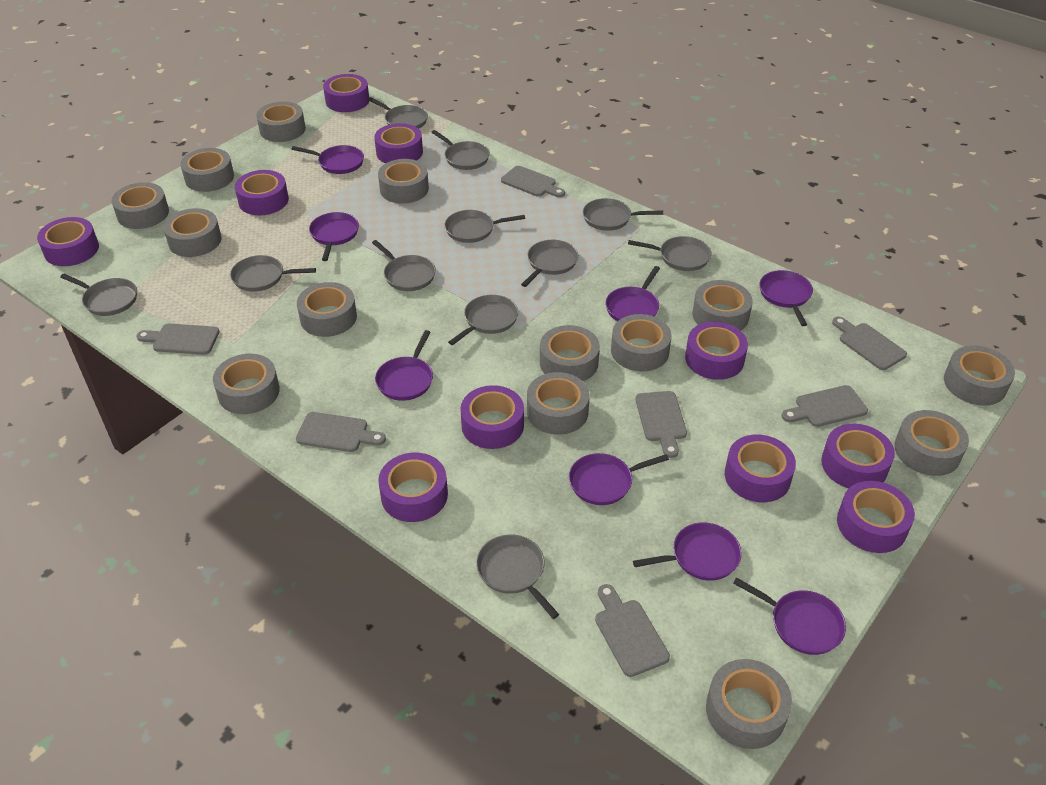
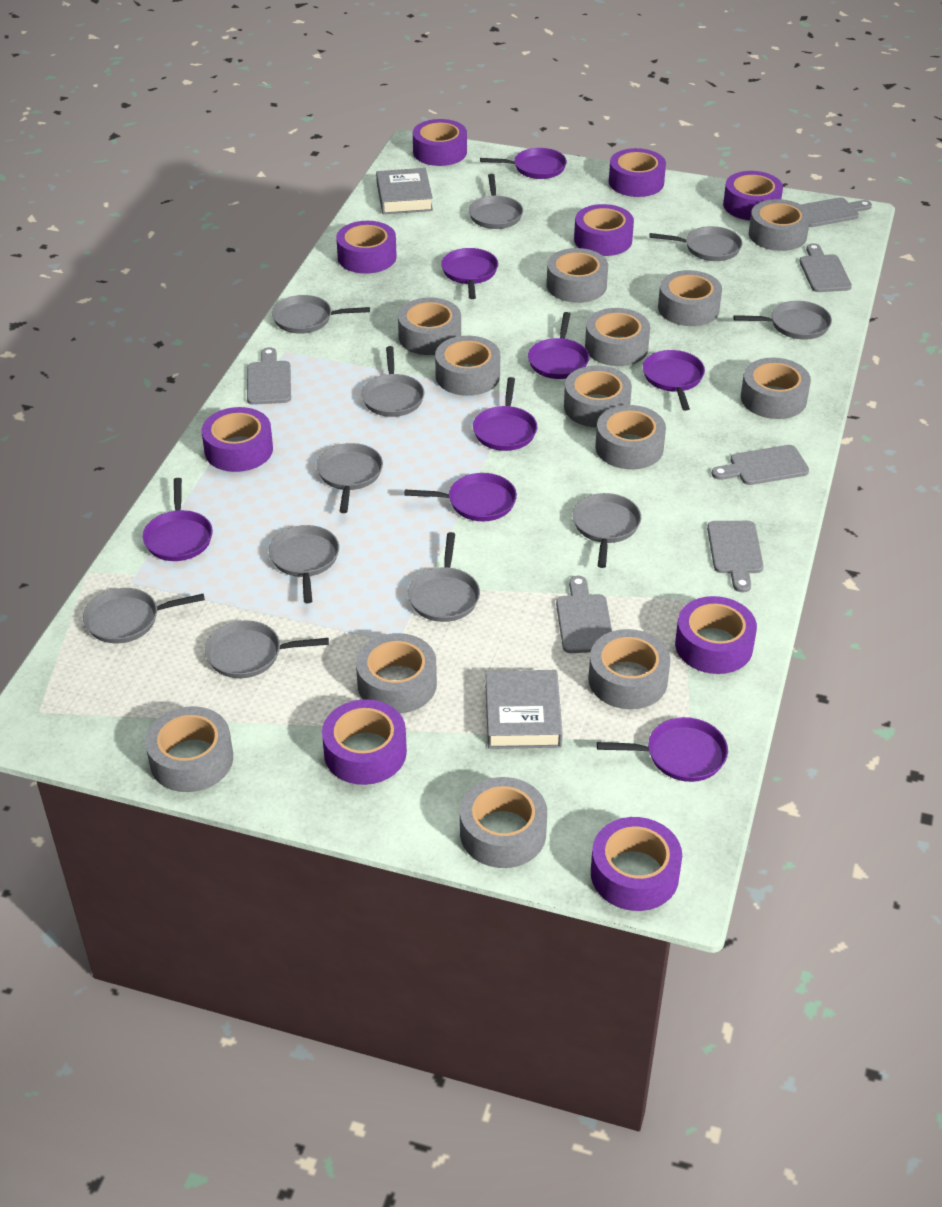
grey book: none = 0 -> [376,168,433,214] [486,670,563,749] = 2
grey cutting board: [136,323,220,355] [296,412,386,452] [501,166,565,197] [595,584,670,677] [635,391,687,458] [782,385,868,427] [832,317,907,370] = 7 -> [247,347,291,405] [556,576,612,653] [707,521,764,593] [711,445,809,485] [799,243,852,292] [800,197,872,227] = 6
grey tape: [111,182,169,229] [163,208,222,257] [180,148,234,192] [213,354,280,414] [256,102,306,142] [297,282,357,337] [378,159,429,204] [527,372,590,435] [540,325,600,381] [611,314,672,371] [692,280,753,331] [706,659,792,749] [894,410,969,476] [944,345,1015,406] = 14 -> [145,706,233,792] [356,633,437,713] [398,297,461,355] [435,336,500,396] [460,777,547,868] [547,248,608,303] [564,366,632,428] [585,308,650,366] [588,629,670,709] [596,405,666,469] [658,270,722,326] [741,357,811,419] [749,199,810,251] = 13
purple tape: [37,217,99,266] [235,170,289,215] [323,74,369,112] [374,123,423,163] [378,453,448,522] [460,385,524,449] [685,322,748,380] [725,435,796,502] [821,424,895,488] [837,481,915,553] = 10 -> [202,407,273,472] [322,699,407,785] [336,221,397,274] [413,119,467,166] [574,204,634,256] [591,817,682,911] [609,148,666,197] [675,596,757,674] [723,171,783,220] = 9

